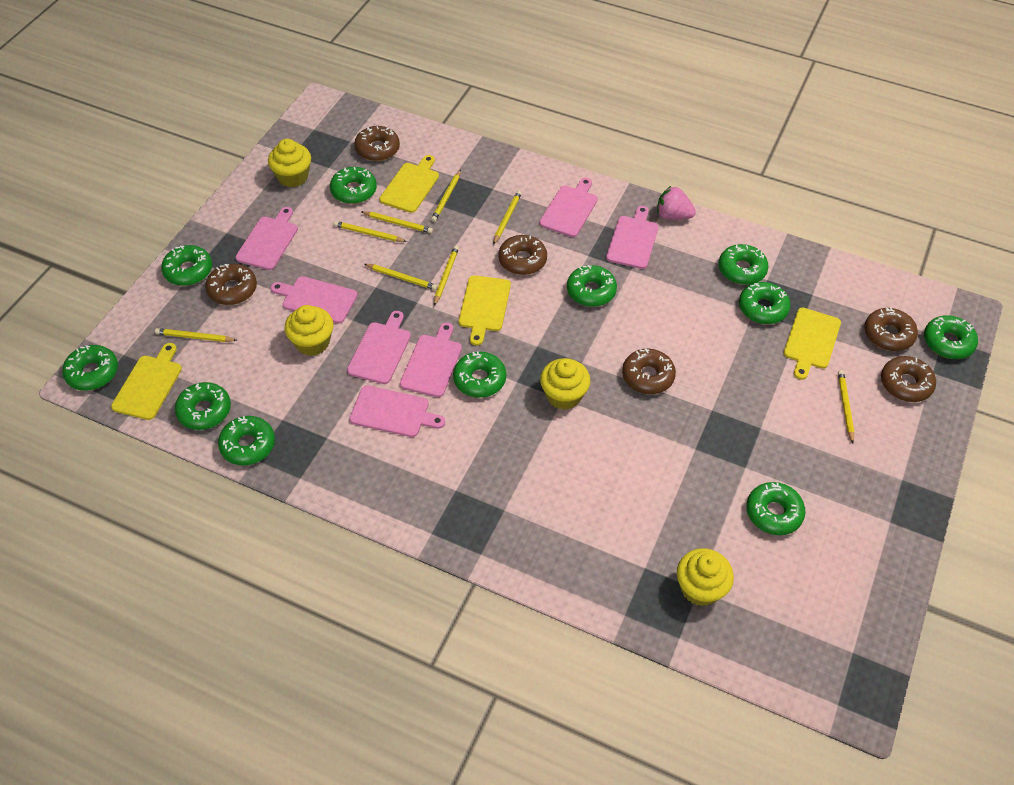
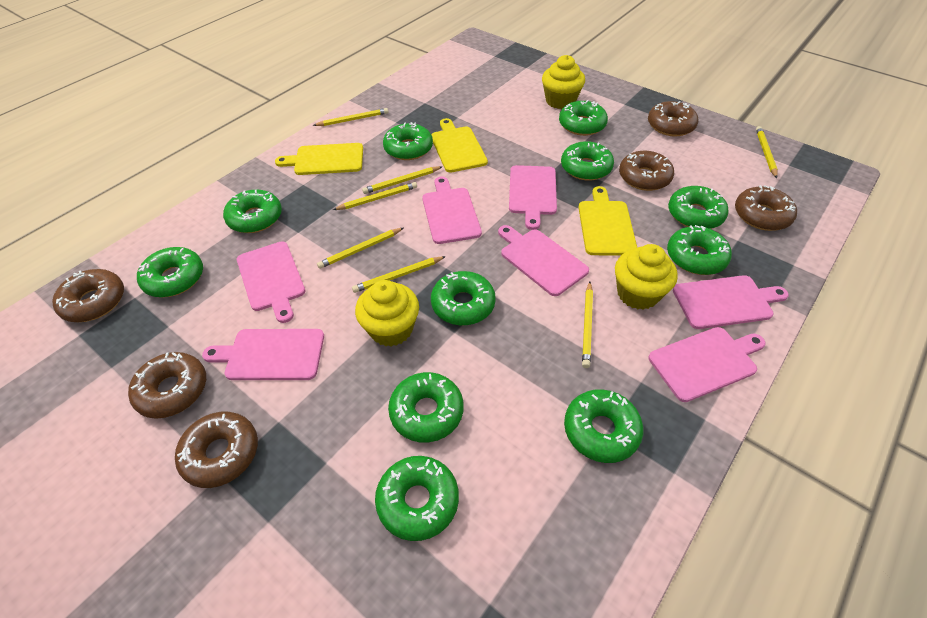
pink strawberry: [657,186,696,220] = 1 -> none = 0
yellow cupcake: [268,139,311,187] [285,305,333,356] [540,358,590,410] [677,548,734,606] = 4 -> [355,280,419,346] [542,55,585,109] [615,244,678,310] = 3
yellow cutting board: [111,343,182,420] [379,155,439,213] [459,275,511,346] [783,307,841,380] = 4 -> [275,143,363,175] [431,118,488,173] [578,186,637,255] = 3
yellow pencil: [155,328,237,342] [334,221,407,242] [361,211,433,233] [364,264,437,290] [431,170,461,222] [434,246,459,306] [493,191,522,245] [838,370,855,443] = 8 -> [313,108,389,126] [317,228,403,269] [333,182,417,210] [352,256,446,293] [362,166,442,194] [582,281,593,368] [756,126,778,178] = 7

